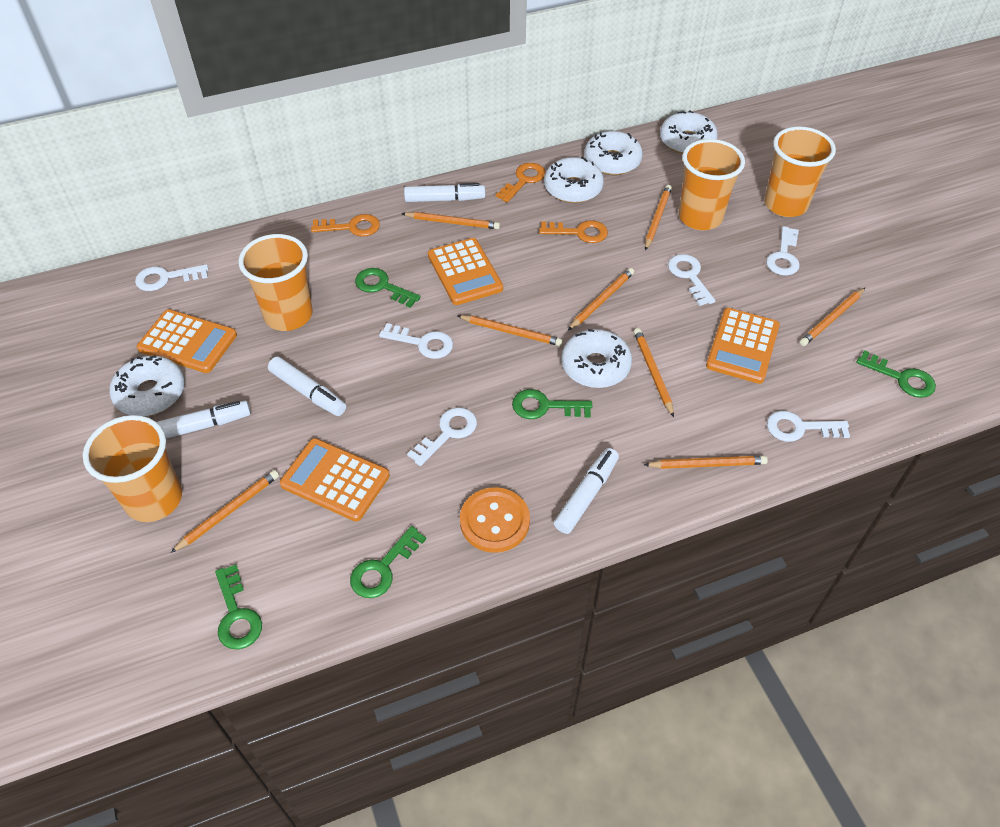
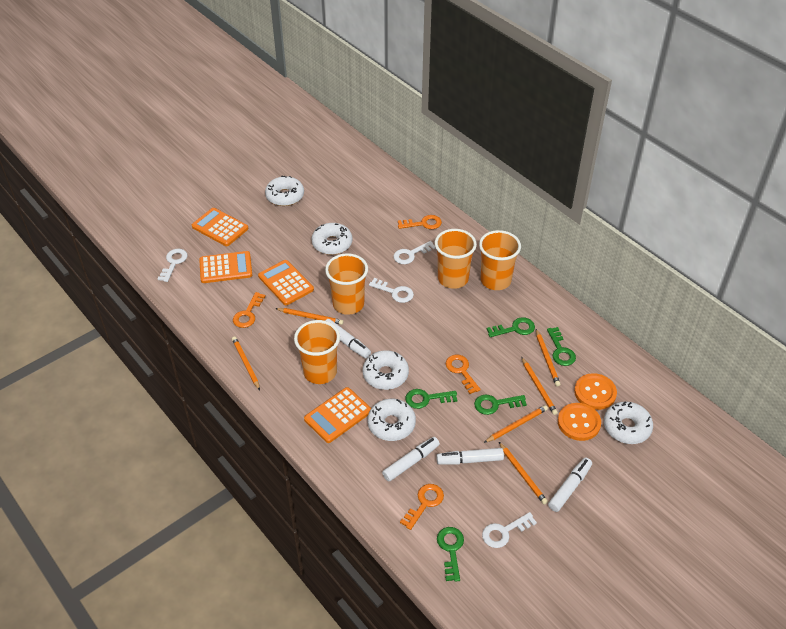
orange button: [460,487,530,553] = 1 -> [558,403,601,441] [574,373,617,410] = 2
orange key: [311,214,380,237] [495,163,546,203] [539,220,608,243] = 3 -> [233,292,265,328] [398,215,442,229] [400,484,444,530] [446,355,481,394] = 4
orange pencil: [171,470,279,553] [402,212,500,229] [457,315,563,346] [568,268,634,330] [634,328,674,417] [644,456,768,469] [645,185,672,251] [800,288,865,346] = 8 -> [232,337,260,390] [275,308,344,325] [484,405,548,443] [499,442,548,505] [521,357,558,415] [536,329,561,386] = 6
white key: [135,264,208,291] [379,323,453,359] [407,407,477,466] [668,254,715,306] [766,226,799,276] [767,411,850,442] = 6 -> [158,249,187,282] [369,278,414,303] [393,241,436,264] [482,512,537,548] = 4

